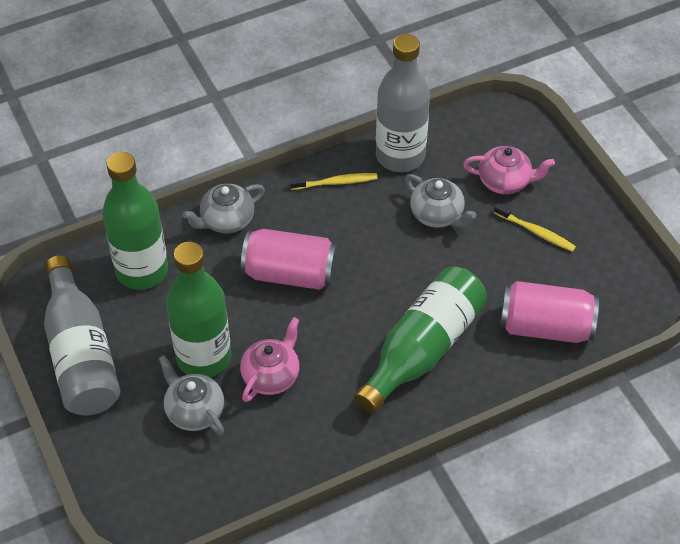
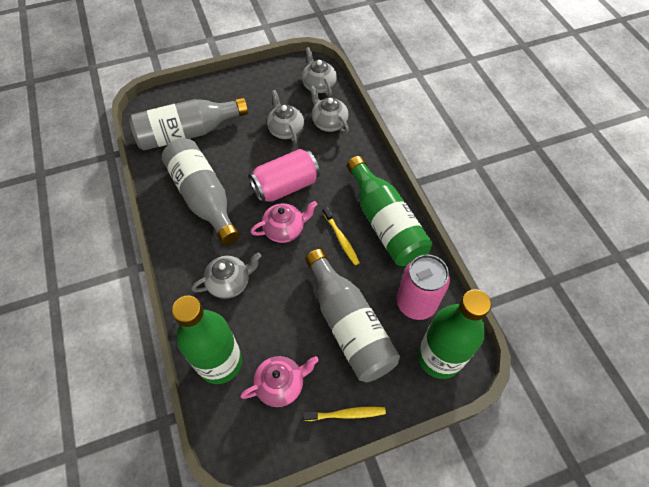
grey bottle: [44,255,121,415] [376,34,430,172] = 2 -> [129,97,248,151] [162,139,239,245] [305,249,400,382] = 3
grey teapot: [159,355,224,435] [182,184,265,233] [405,174,476,228] = 3 -> [191,252,262,299] [267,90,304,144] [302,47,337,97] [310,86,349,134] = 4

